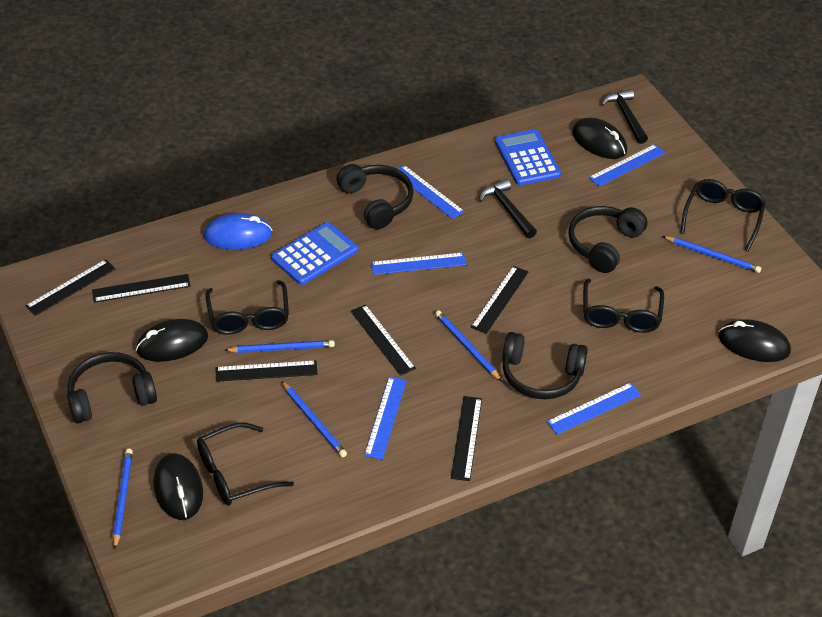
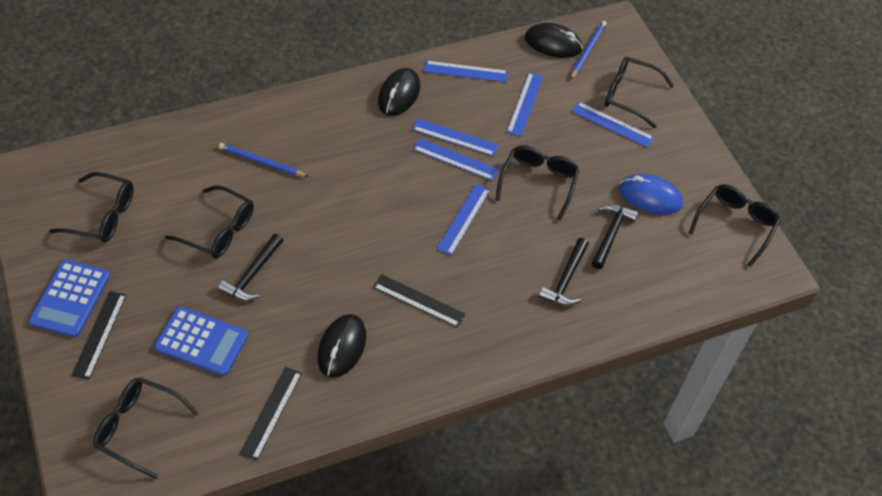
black glasses: [197,423,294,506] [205,280,289,335] [583,279,664,333] [680,179,766,252] = 4 -> [49,172,134,242] [93,377,198,479] [165,185,254,258] [495,146,580,221] [605,56,674,128] [688,184,781,267] = 6
black hammer: [479,179,537,238] [601,89,648,144] = 2 -> [218,234,283,301] [539,238,589,306] [592,204,639,269] = 3
black headphones: [67,352,157,424] [337,164,414,229] [502,332,588,399] [568,206,648,273] = 4 -> none = 0
black mouse: [136,319,208,362] [153,453,203,520] [572,117,627,159] [719,319,791,362] = 4 -> [317,314,366,378] [378,68,420,116] [525,23,583,58] = 3
black ruler: [25,259,116,316] [92,274,191,303] [216,360,318,382] [351,304,416,376] [451,396,482,481] [471,266,528,334] = 6 -> [72,291,126,380] [240,367,302,461] [373,274,466,327] = 3
blue pencil: [113,449,133,550] [225,340,335,353] [282,381,347,457] [435,310,502,381] [662,236,761,273] = 5 -> [219,143,308,177] [570,21,607,80] = 2
blue ruler: [364,377,407,460] [371,253,467,275] [398,165,465,219] [547,382,641,435] [589,144,665,187] = 5 -> [412,119,499,156] [413,138,499,181] [424,61,508,82] [436,184,490,256] [507,72,543,136] [571,102,654,148] = 6

